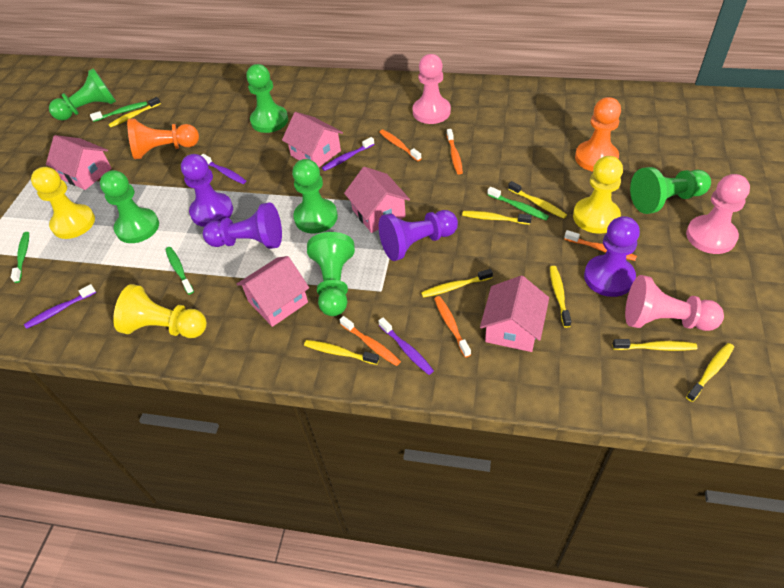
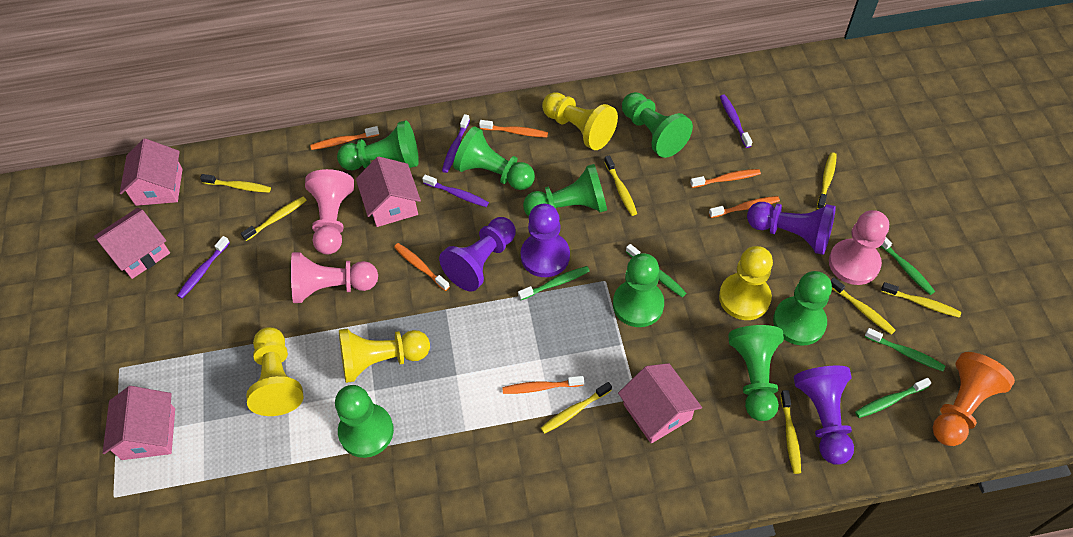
green pawn: [49,68,116,120] [100,170,159,243] [246,64,288,133] [292,159,338,234] [307,232,355,316] [630,167,711,214] = 6 -> [335,385,394,458] [337,121,419,170] [453,126,535,190] [523,164,607,216] [613,253,664,327] [622,92,693,158] [728,325,784,421] [773,271,832,346] = 8
green toothbrush: [11,232,29,283] [90,101,148,122] [165,247,194,295] [487,187,549,220] = 4 -> [518,266,589,300] [626,244,686,297] [855,378,931,418] [865,328,945,371] [880,238,935,295] = 5
orange pawn: [127,118,199,159] [575,97,621,171] = 2 -> [933,352,1015,446] = 1
orange toothbrush: [340,316,401,366] [379,130,422,161] [434,296,471,358] [447,129,463,175] [564,230,637,261] = 5 -> [310,126,379,150] [394,243,450,291] [479,120,548,137] [502,376,584,394] [690,169,761,188] [709,196,780,218] = 6
yellow pawn: [31,167,95,239] [113,284,207,338] [573,156,623,234] = 3 -> [246,327,303,416] [339,329,430,383] [542,92,618,150] [719,246,773,320] = 4

